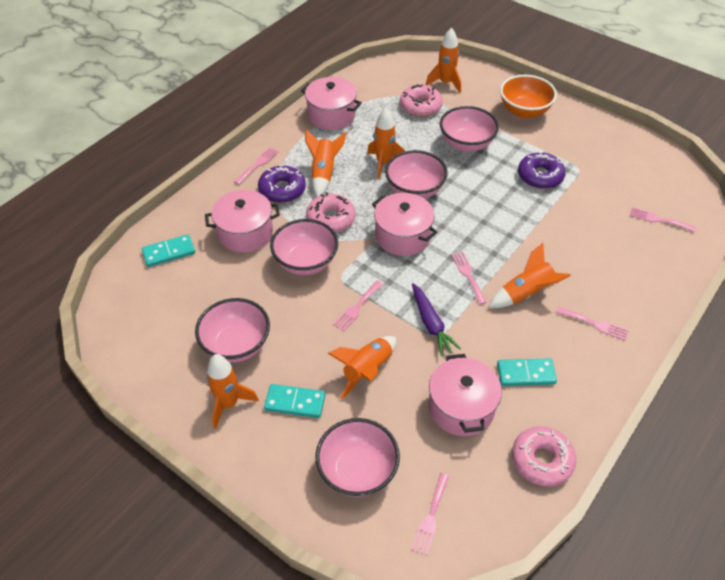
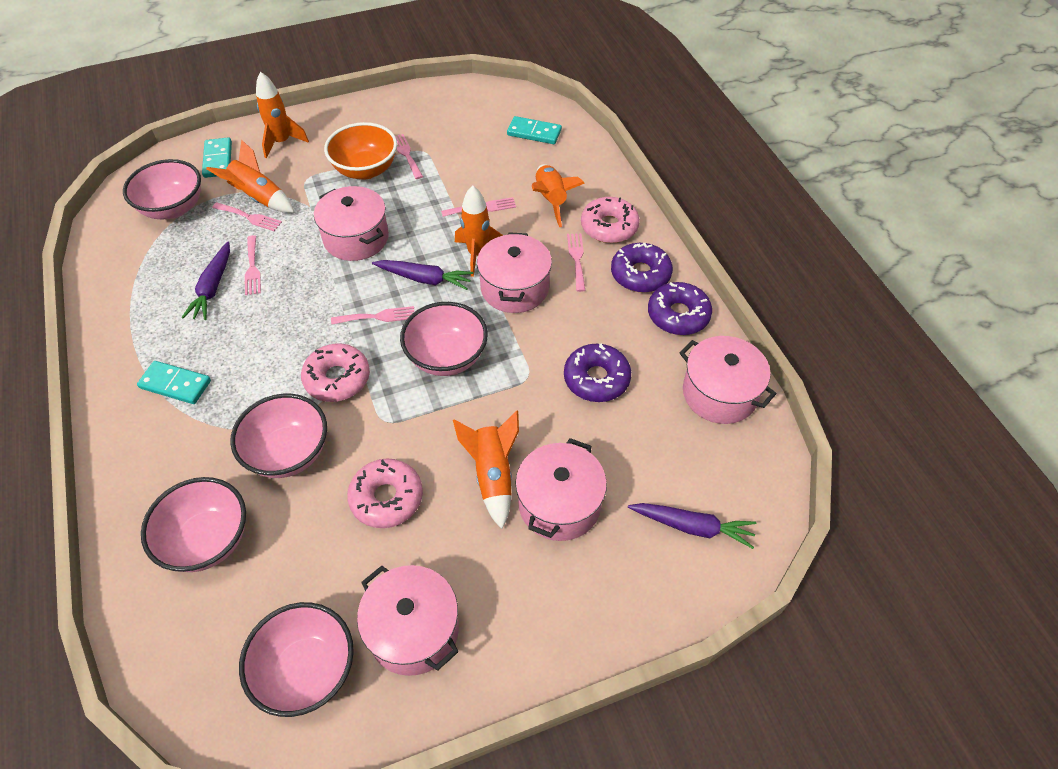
orange rocket: [206,354,259,429] [305,129,347,197] [328,336,396,399] [367,108,405,179] [426,28,461,93] [488,243,571,308] = 6 -> [206,139,295,213] [256,72,309,159] [453,411,519,529] [455,185,503,277] [532,164,585,227] = 5
pink pot: [205,190,280,253] [301,77,362,130] [372,193,437,256] [428,354,502,436] = 4 -> [314,186,389,261] [357,565,459,676] [477,232,552,313] [515,438,607,541] [680,336,776,424] = 5
purple carrot: [412,283,461,356] = 1 -> [182,242,230,320] [372,260,473,290] [628,503,756,549] = 3
purple donut: [258,164,306,203] [518,151,566,189] = 2 -> [564,343,631,402] [611,243,673,293] [648,282,712,335] = 3

